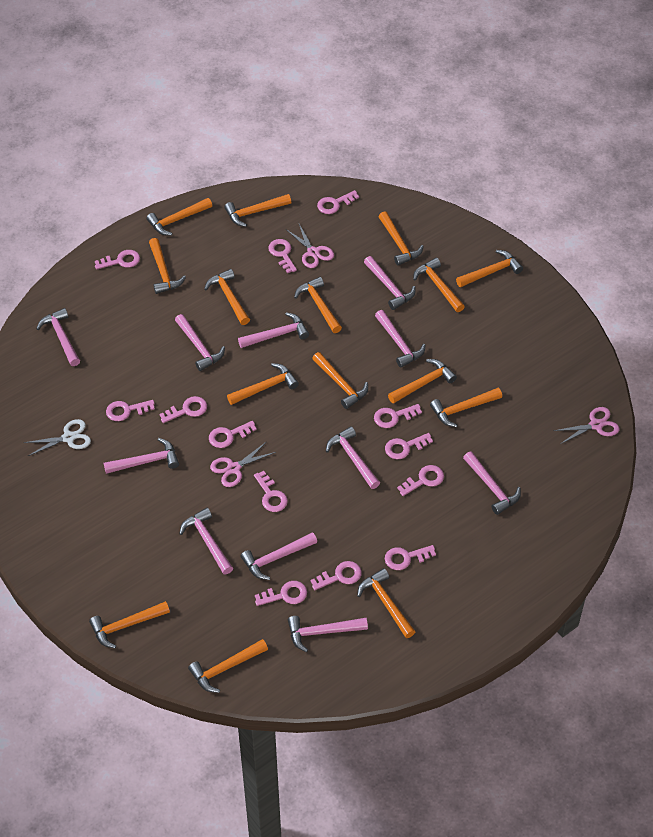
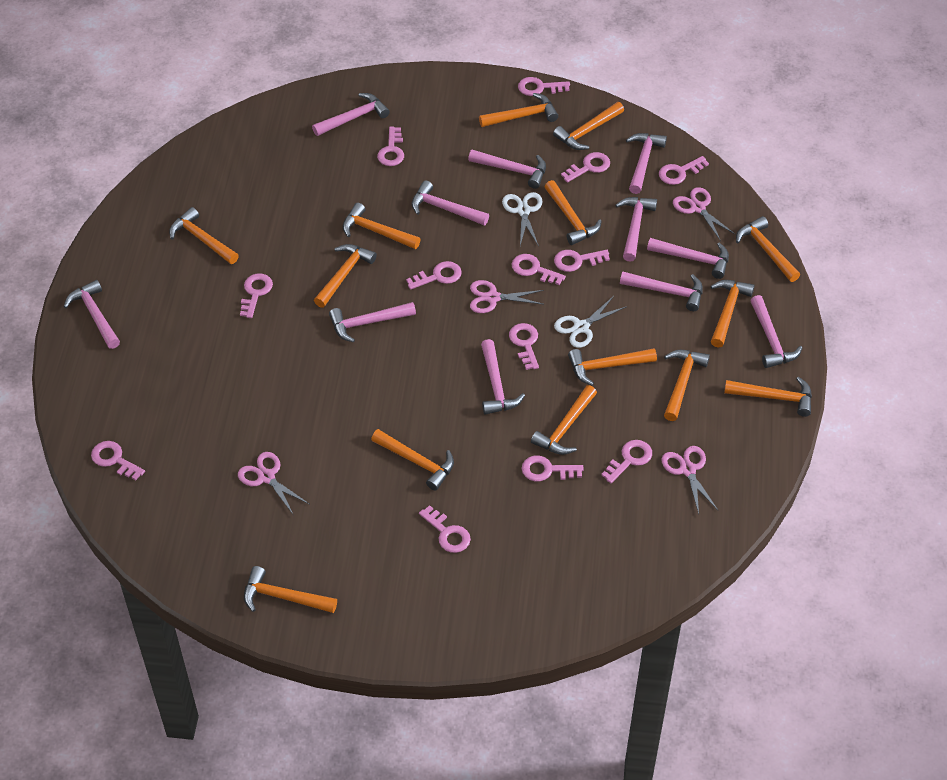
orange hammer: [89,601,170,648] [146,198,212,236] [149,238,186,294] [188,639,268,693] [204,269,250,325] [224,194,291,227] [227,363,299,405] [294,277,342,333] [312,352,368,409] [357,568,415,638] [378,211,424,266] [388,359,457,404] [413,258,465,312] [430,388,502,427] [456,250,523,287] = 15 -> [169,207,239,264] [244,566,337,613] [314,244,377,308] [343,203,421,249] [371,429,454,491] [479,93,558,127] [531,385,597,455] [545,180,602,245] [553,102,624,150] [568,348,657,386] [664,350,710,421] [710,280,755,348] [724,377,812,417] [736,216,800,282] = 14
pink scissors: [210,441,276,487] [286,224,334,268] [553,407,620,444] = 3 -> [238,452,309,514] [470,280,544,313] [661,446,718,514] [673,187,736,241] = 4
white scissors: [23,419,91,456] = 1 -> [502,192,543,246] [554,296,627,348] = 2

